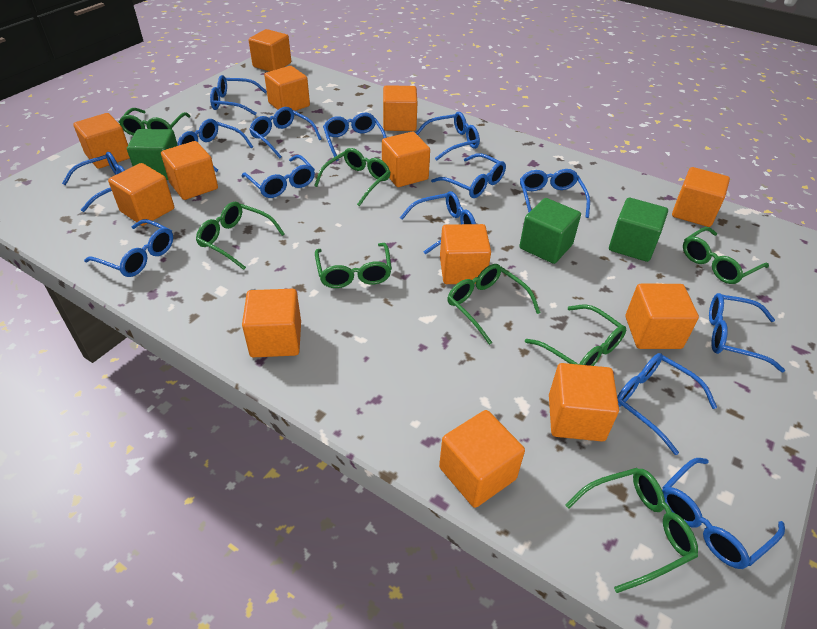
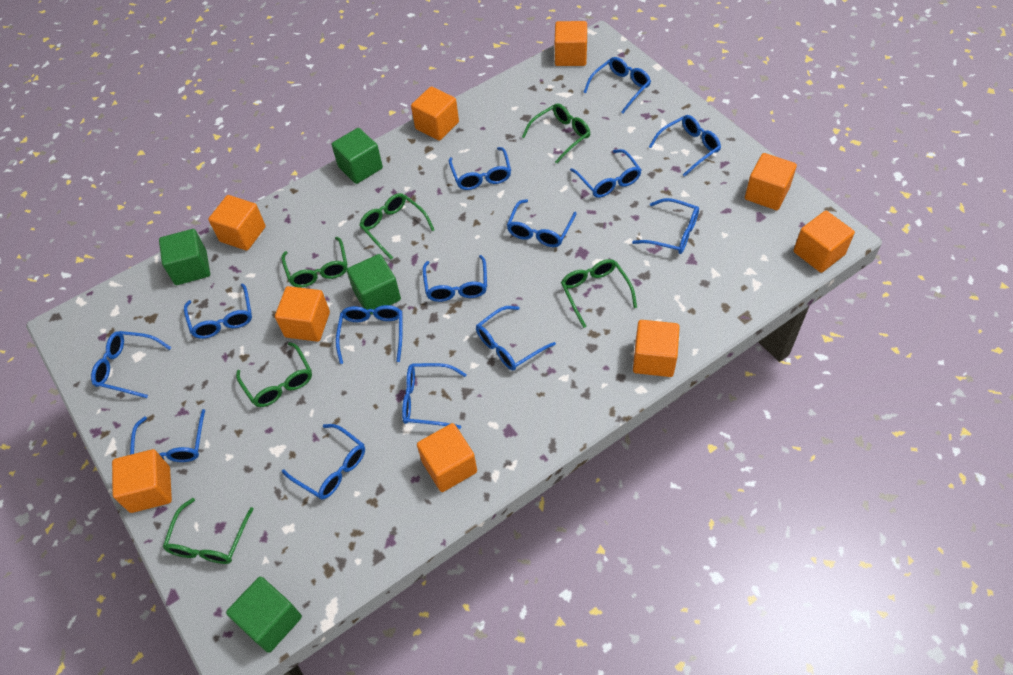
green cube: [127,129,178,180] [519,198,581,264] [609,198,668,262] = 3 -> [159,229,210,285] [226,577,302,653] [332,128,383,184] [347,254,401,315] = 4
green glasses: [119,108,191,135] [196,202,285,270] [314,148,390,206] [315,243,392,288] [447,264,541,345] [525,304,626,366] [565,468,698,593] [683,227,769,284] = 8 -> [163,498,253,564] [236,342,312,407] [282,237,347,287] [359,193,435,260] [522,103,590,164] [561,259,637,328] = 6
orange cube: [73,113,130,169] [108,163,174,226] [161,141,218,200] [242,289,301,357] [248,29,291,71] [264,66,310,111] [382,132,430,187] [383,86,417,131] [439,410,525,508] [440,224,491,284] [549,363,619,441] [626,284,699,349] [672,167,730,227] = 13 -> [112,449,172,513] [208,195,266,251] [275,286,330,342] [411,86,459,140] [417,423,477,492] [555,21,587,66] [633,320,680,377] [745,153,797,210] [793,211,855,273] = 9

